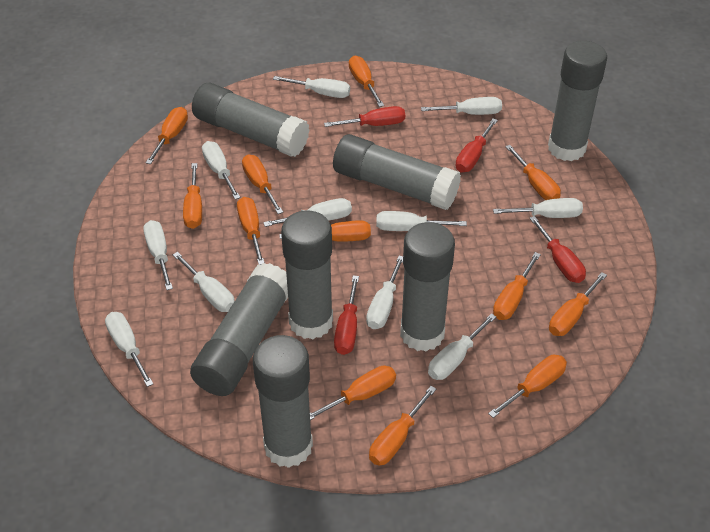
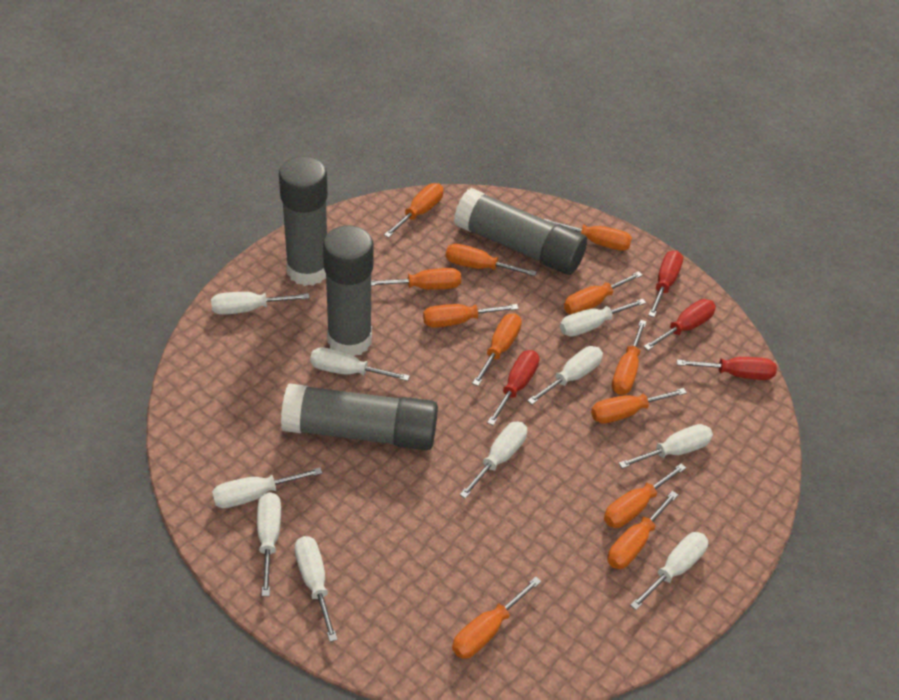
grey glue stick: [190,263,288,396] [192,83,310,157] [253,335,313,468] [281,211,333,340] [333,134,461,210] [400,222,455,352] [548,41,607,161] = 7 -> [279,156,328,286] [281,384,438,450] [323,225,374,356] [454,188,587,275] = 4
white screwdriver: [105,312,153,387] [143,220,173,290] [173,252,235,312] [202,141,241,199] [263,198,352,227] [273,76,350,98] [366,256,403,329] [376,211,467,231] [421,97,502,115] [428,313,496,380] [493,198,583,218] = 11 -> [211,292,309,315] [212,467,322,508] [257,492,281,596] [294,536,338,642] [310,347,410,381] [460,422,527,499] [527,346,603,405] [560,299,646,337] [619,424,713,469] [630,532,708,610] = 10

